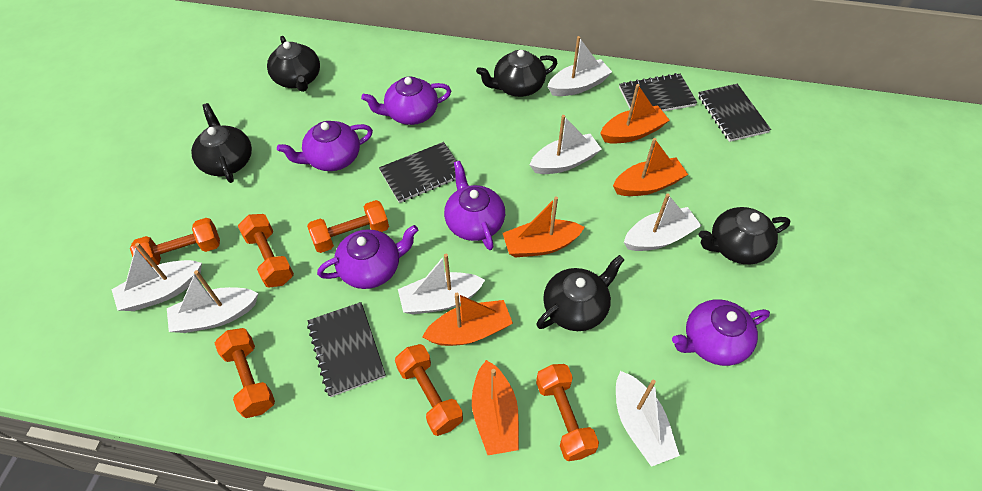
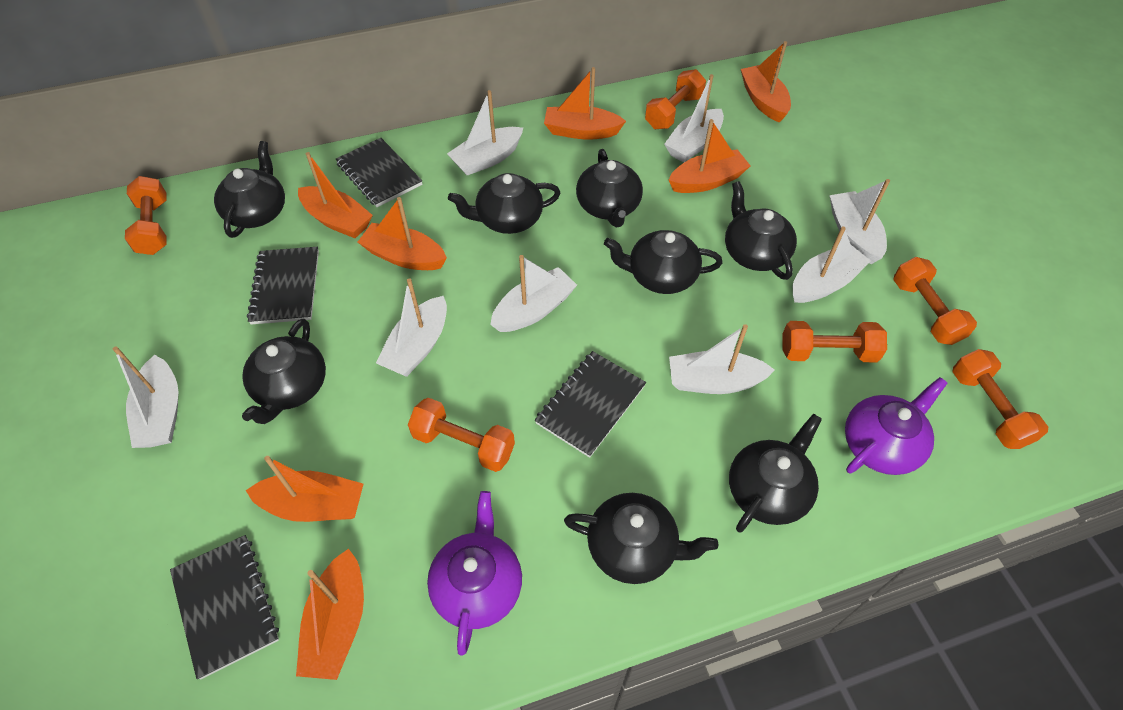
black teapot: [191,103,252,183] [267,36,320,92] [476,50,557,97] [536,255,625,331] [699,207,790,265] = 5 -> [214,141,285,238] [242,319,326,424] [448,173,560,234] [564,493,718,584] [576,149,643,227] [604,230,723,294] [725,181,797,280] [729,413,822,532] = 8
orange boat: [422,293,513,346] [472,360,519,455] [503,196,585,258] [600,84,670,144] [613,138,688,196] = 5 -> [246,456,363,522] [296,549,364,680] [298,152,373,238] [358,197,447,270] [544,67,626,140] [669,119,751,193] [741,41,791,123] = 7
purple teapot: [277,121,373,171] [317,225,418,289] [361,77,451,125] [444,161,505,250] [672,299,770,366] = 5 -> [427,491,522,656] [845,377,948,475] = 2
white boat: [112,243,202,311] [167,270,258,333] [398,254,485,314] [530,115,602,174] [547,36,612,96] [616,371,680,467] [624,193,701,251] = 7 -> [113,346,179,448] [376,278,447,377] [447,90,523,175] [490,255,577,332] [664,74,724,163] [669,324,775,394] [793,226,870,303] [830,179,890,264] = 8

